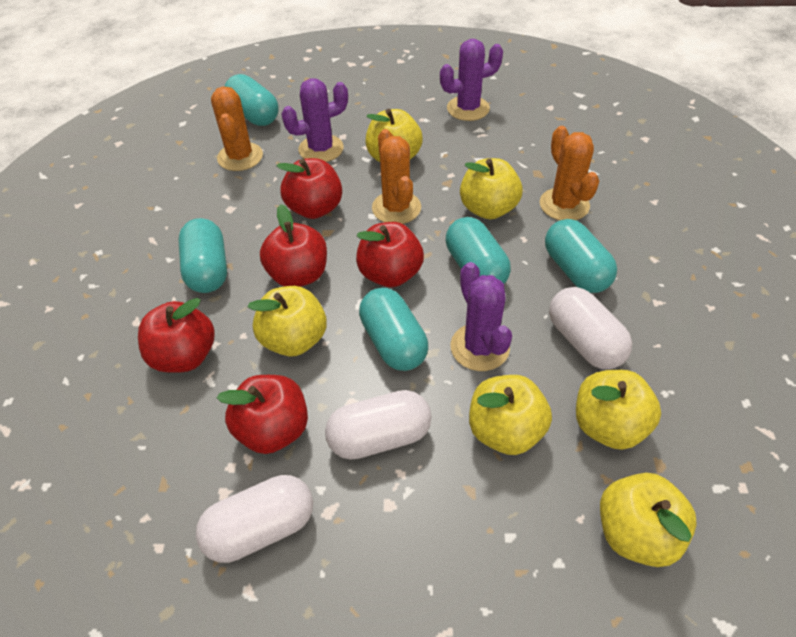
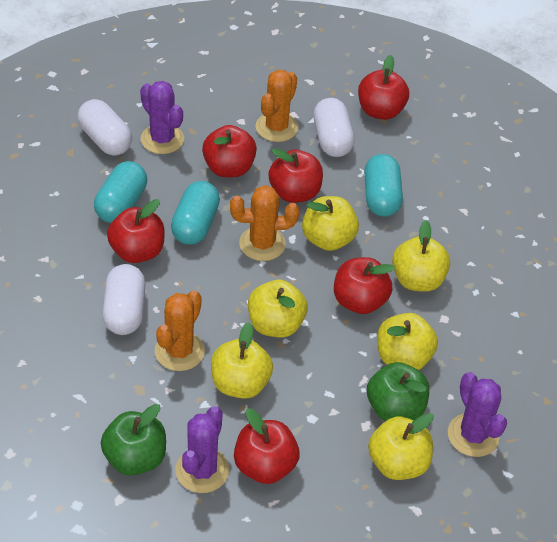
green apple: none = 0 -> [101,404,166,476] [367,362,429,421] = 2
red apple: [138,298,215,373] [217,375,308,454] [260,204,327,287] [277,158,342,219] [356,222,424,287] = 5 -> [107,199,165,263] [202,125,257,177] [234,408,300,484] [268,148,323,203] [334,257,395,314] [358,55,409,120] = 6
turquoise capsule: [178,218,227,293] [225,74,279,126] [359,288,428,371] [446,217,511,284] [545,219,617,293] = 5 -> [94,161,147,223] [171,181,220,245] [364,154,403,217] = 3

